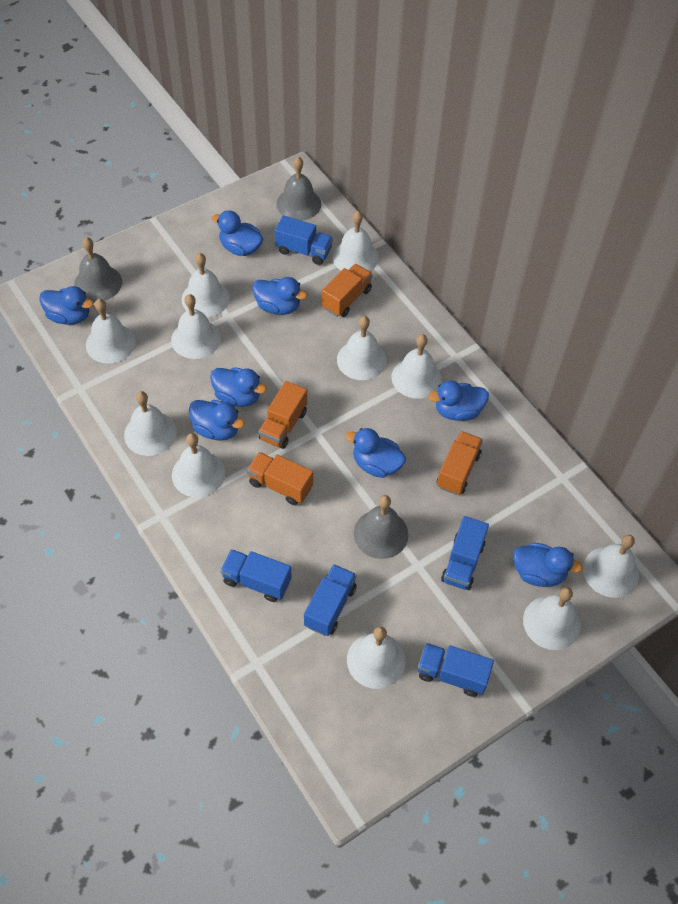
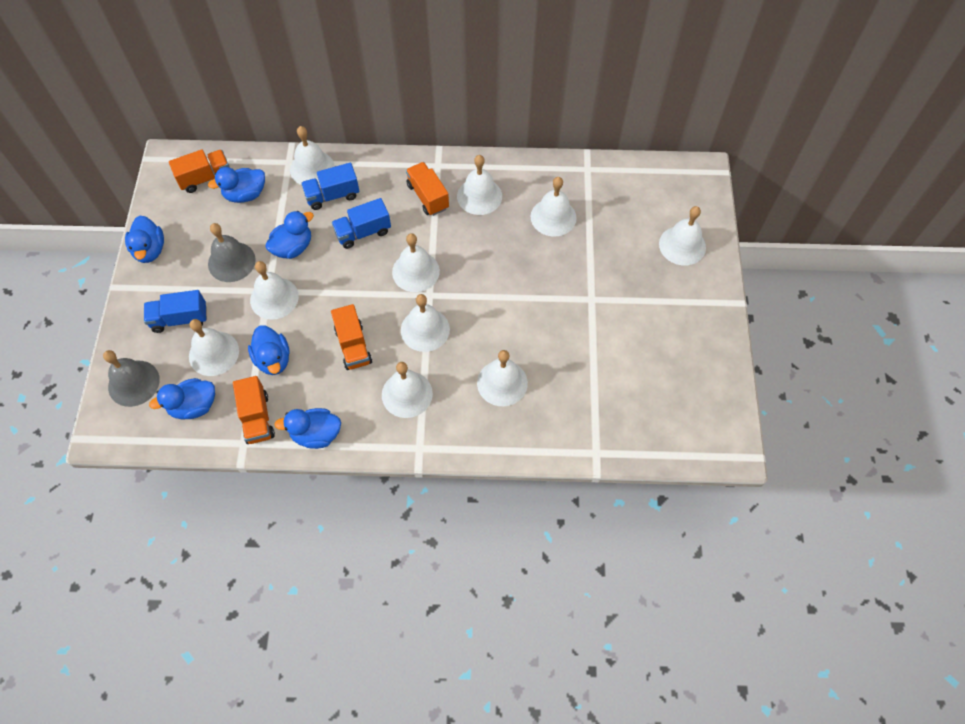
blue duck: [39,286,94,325] [189,400,245,441] [210,367,267,407] [211,211,264,256] [252,277,308,315] [345,428,406,478] [428,381,489,421] [513,543,583,587] = 8 -> [125,216,164,263] [149,378,215,420] [208,167,265,203] [248,326,290,375] [265,211,314,259] [274,408,341,449] = 6
blue truck: [220,549,292,602] [275,215,333,265] [304,564,357,636] [418,643,494,697] [441,516,489,590] = 5 -> [144,290,207,333] [301,163,359,210] [331,198,391,249] = 3
grey bell: [74,237,122,302] [276,156,321,221] [354,495,409,559] = 3 -> [103,350,160,407] [208,223,256,282] = 2
white bell: [86,299,136,364] [124,391,177,456] [171,294,221,359] [172,433,225,497] [182,253,230,317] [332,211,379,271] [337,316,386,380] [347,626,406,689] [392,334,442,399] [523,587,581,650] [583,535,639,598] = 11 -> [189,319,239,376] [250,261,299,320] [290,126,335,185] [382,362,433,418] [392,233,440,292] [401,294,450,352] [457,155,502,215] [477,350,528,406] [531,177,577,237] [659,206,706,265] = 10

